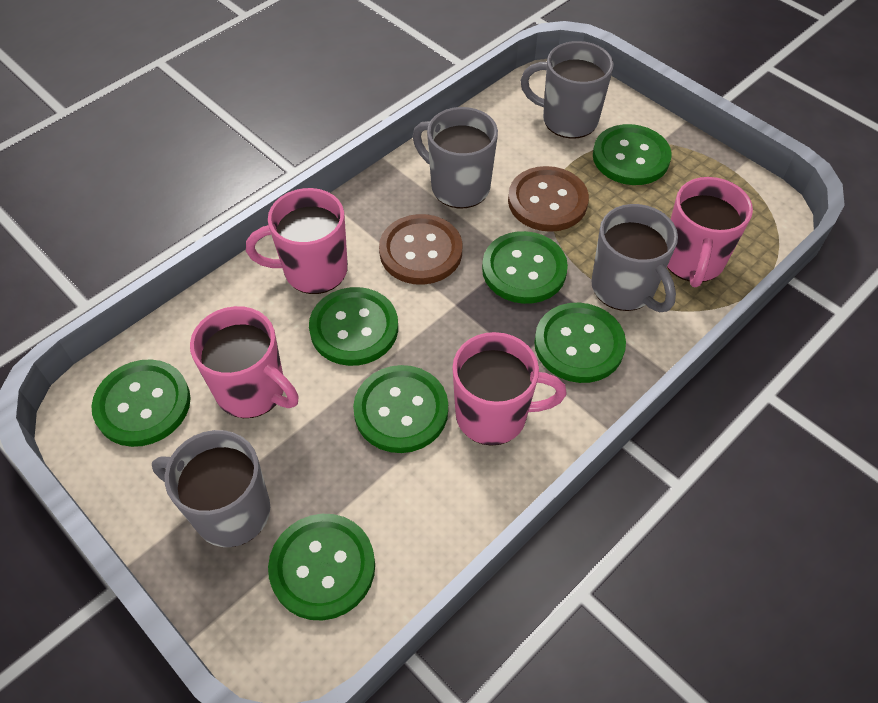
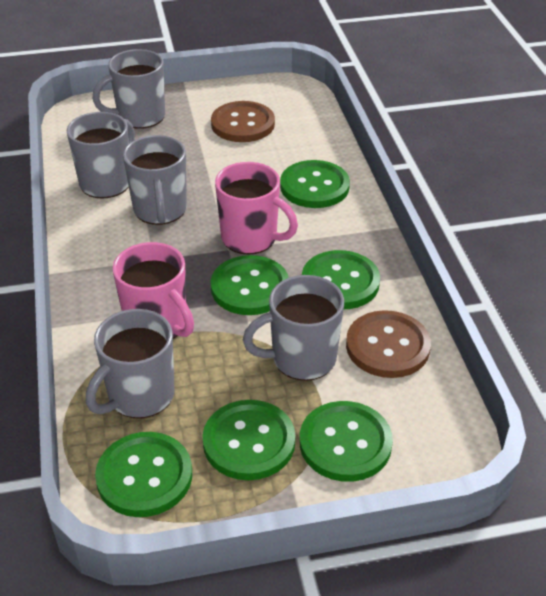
green button: [91,359,191,447] [268,514,375,621] [309,287,398,366] [353,365,448,453] [482,231,568,304] [534,303,626,383] [593,124,672,185] = 7 -> [95,432,192,517] [202,400,295,480] [210,255,289,315] [280,160,350,208] [300,401,393,482] [302,250,380,309] = 6
grey mug: [152,430,270,547] [413,107,498,208] [520,41,614,139] [591,204,678,312] = 4 -> [67,112,135,199] [86,309,175,419] [92,49,165,129] [123,135,187,225] [243,275,344,381] = 5
pink mug: [190,306,299,418] [246,188,348,294] [452,332,567,446] [667,177,753,287] = 4 -> [113,242,194,339] [215,162,298,255] = 2

